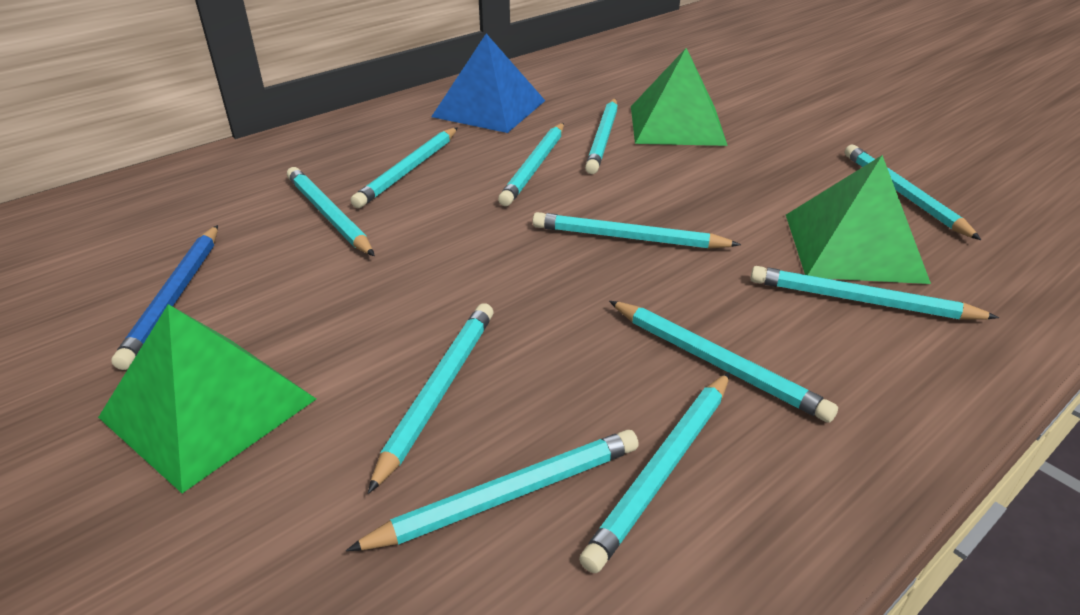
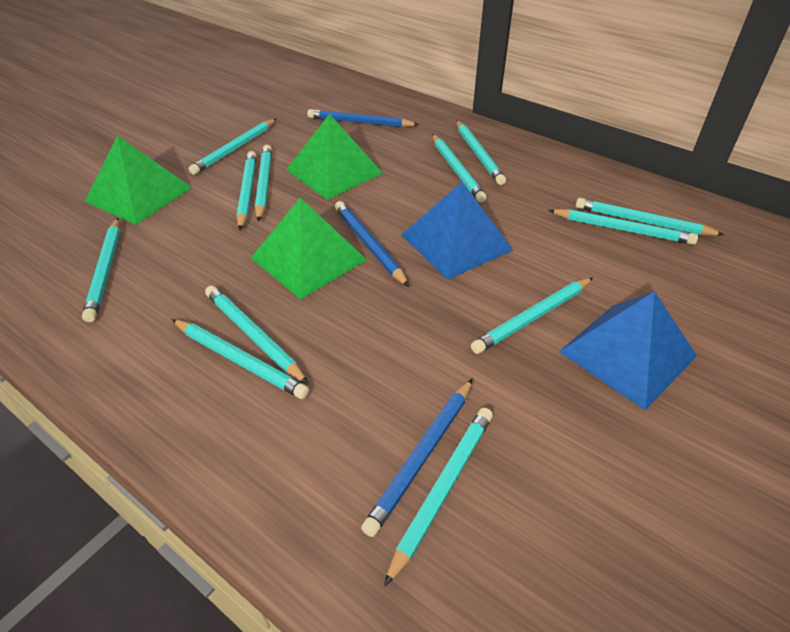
blue pencil: [111,225,218,370] = 1 -> [307,109,419,127] [335,201,409,287] [361,379,472,537] = 3
blue pyramid: [431,34,545,133] = 1 -> [401,182,513,280] [559,291,697,410] = 2
turquoise pencil: [287,167,375,256] [346,430,639,551] [351,127,458,208] [368,303,493,494] [498,123,564,206] [533,212,741,249] [579,372,730,573] [585,98,618,174] [609,301,838,423] [750,266,999,320] [845,145,981,240] = 11 -> [82,218,120,322] [172,319,309,399] [189,119,276,175] [205,286,308,384] [236,151,256,230] [255,145,272,222] [384,407,493,587] [432,134,487,203] [456,120,506,185] [471,277,593,354] [548,209,698,245] [576,198,724,236] = 12

